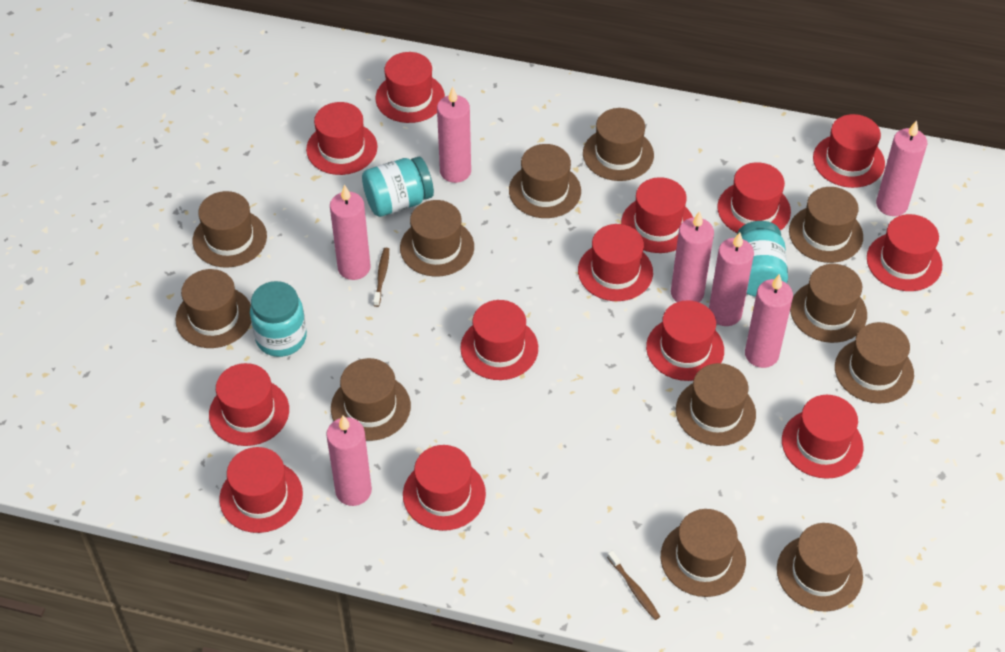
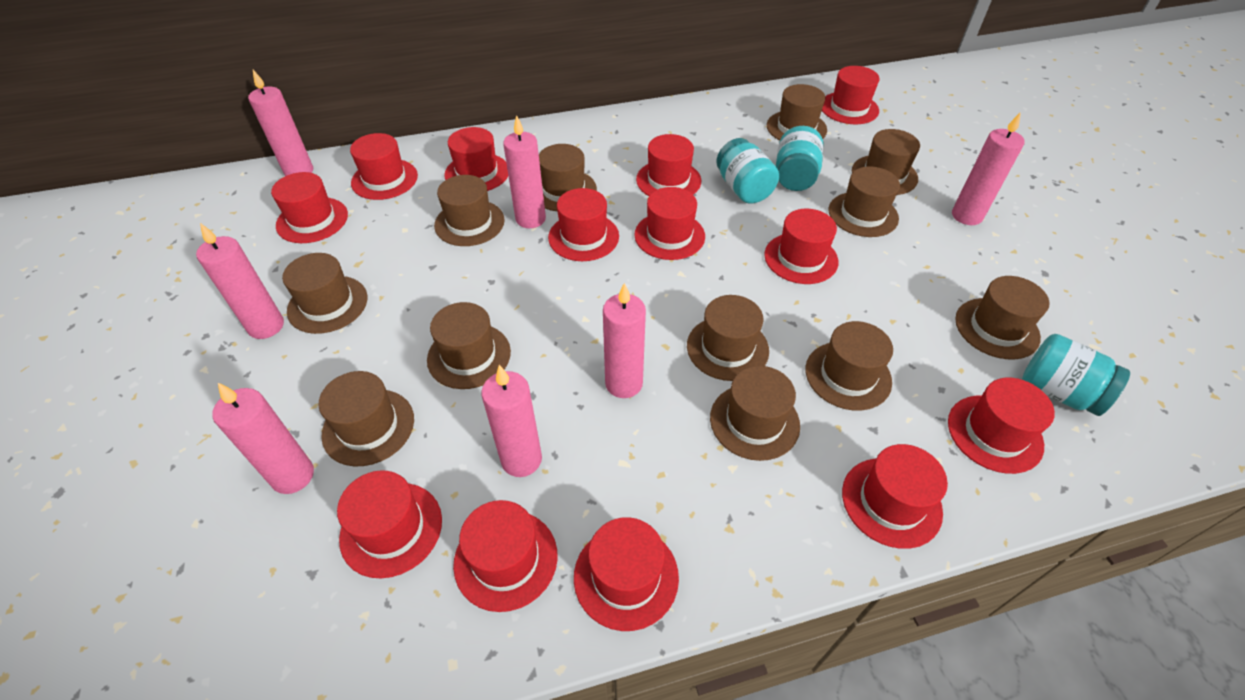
brown toothbrush: [373,248,389,307] [607,551,660,620] = 2 -> none = 0

